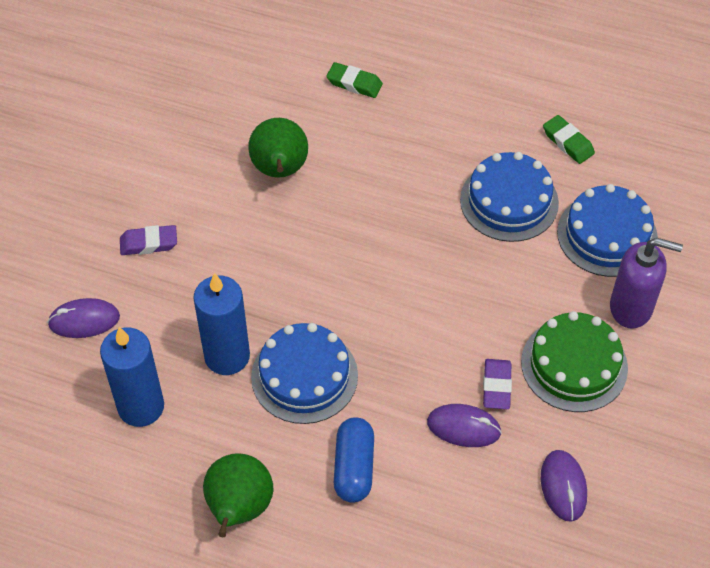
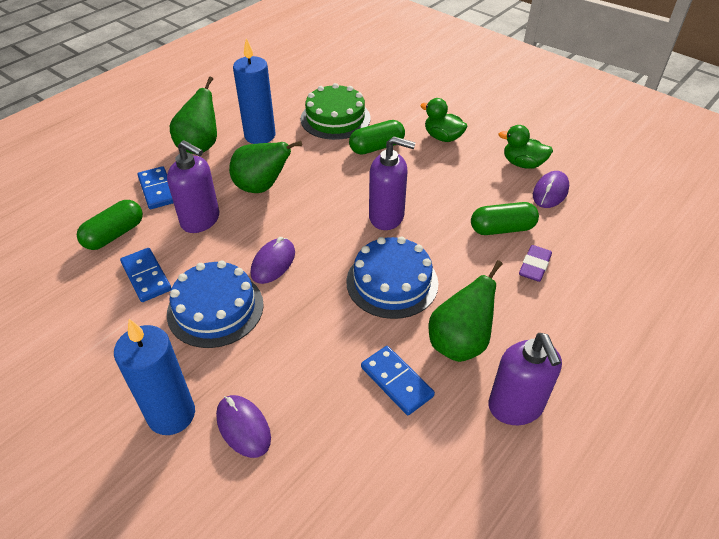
blue cake: [251,323,358,424] [460,152,559,242] [557,184,658,277] = 3 -> [167,260,264,348] [346,237,438,319] = 2
blue capsule: [334,418,374,503] = 1 -> none = 0
blue domino: none = 0 -> [120,248,172,302] [138,166,173,209] [361,346,435,415] = 3
green capsule: none = 0 -> [77,200,143,250] [349,120,405,155] [471,202,539,235] = 3
green duck: none = 0 -> [420,98,467,142] [498,125,553,169] = 2
green eraser: [326,62,383,98] [543,115,595,164] = 2 -> none = 0
green pear: [203,453,273,537] [248,118,308,178] = 2 -> [170,77,217,154] [229,141,302,193] [429,260,503,362] = 3
purple eraser: [120,225,177,255] [483,359,512,409] = 2 -> [519,245,552,282] = 1
purple soap dispenser: [610,238,683,329] = 1 -> [167,140,219,233] [369,136,416,230] [488,333,562,425] = 3

